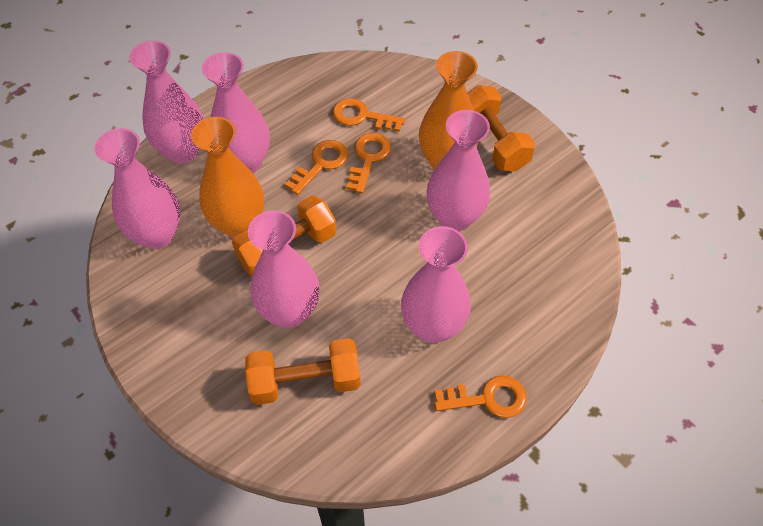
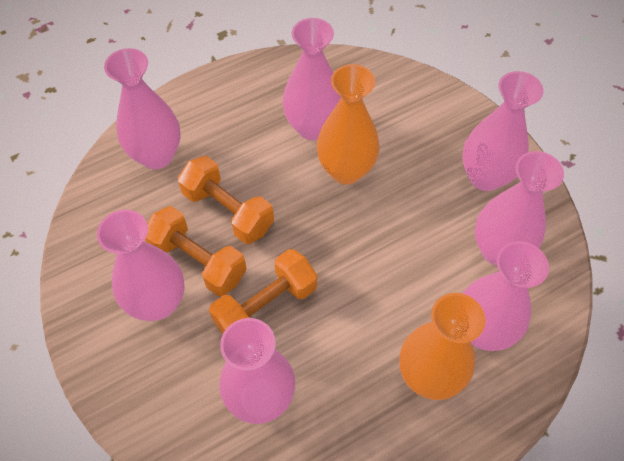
orange key: [285,140,348,195] [332,98,405,132] [346,133,391,193] [434,375,527,418] = 4 -> none = 0
pink vase: [94,128,181,249] [129,40,204,164] [202,52,270,173] [248,210,320,328] [401,226,471,343] [427,110,490,231] = 6 -> [97,210,185,321] [104,48,180,169] [219,318,295,424] [282,18,341,140] [462,71,544,191] [462,241,549,351] [475,151,564,266] = 7

